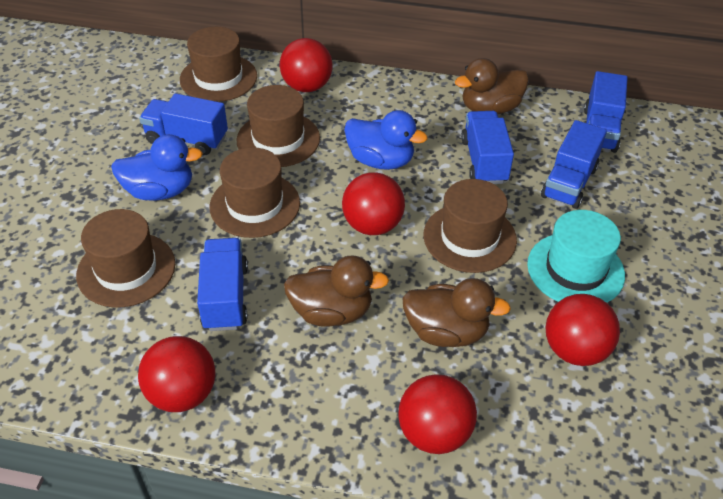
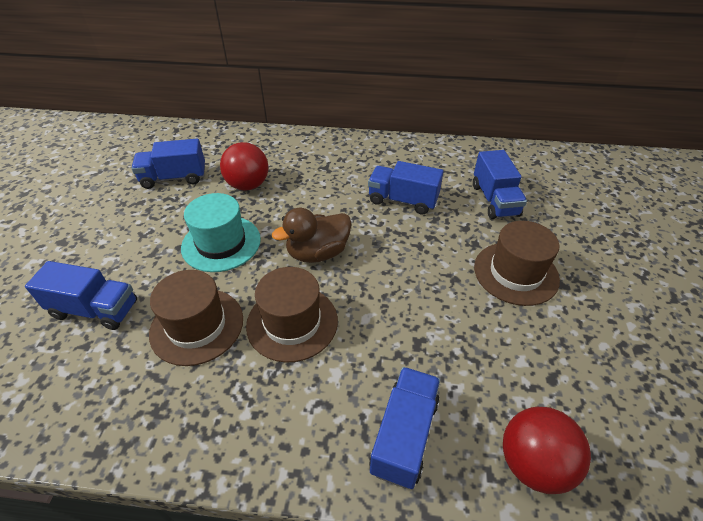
blue duck: [111,134,203,201] [344,110,428,170] = 2 -> none = 0
brown duck: [284,255,389,327] [402,278,511,347] [455,58,529,114] = 3 -> [272,208,352,263] = 1
brown hat: [76,209,175,308] [180,27,257,102] [210,147,300,238] [236,85,320,167] [423,179,517,273] = 5 -> [149,270,243,366] [246,267,338,363] [474,221,560,306] = 3
red ball: [138,336,215,412] [280,38,333,92] [342,172,405,235] [398,374,477,454] [545,294,620,366] = 5 -> [220,142,268,190] [503,407,591,494] = 2

